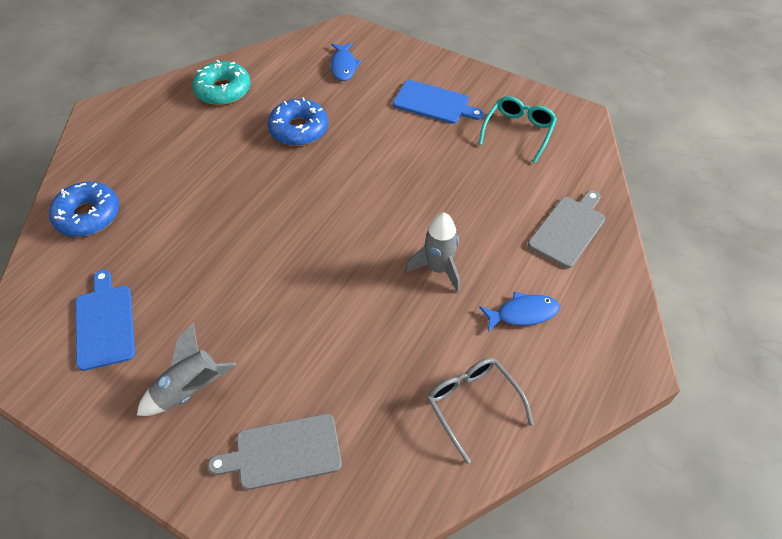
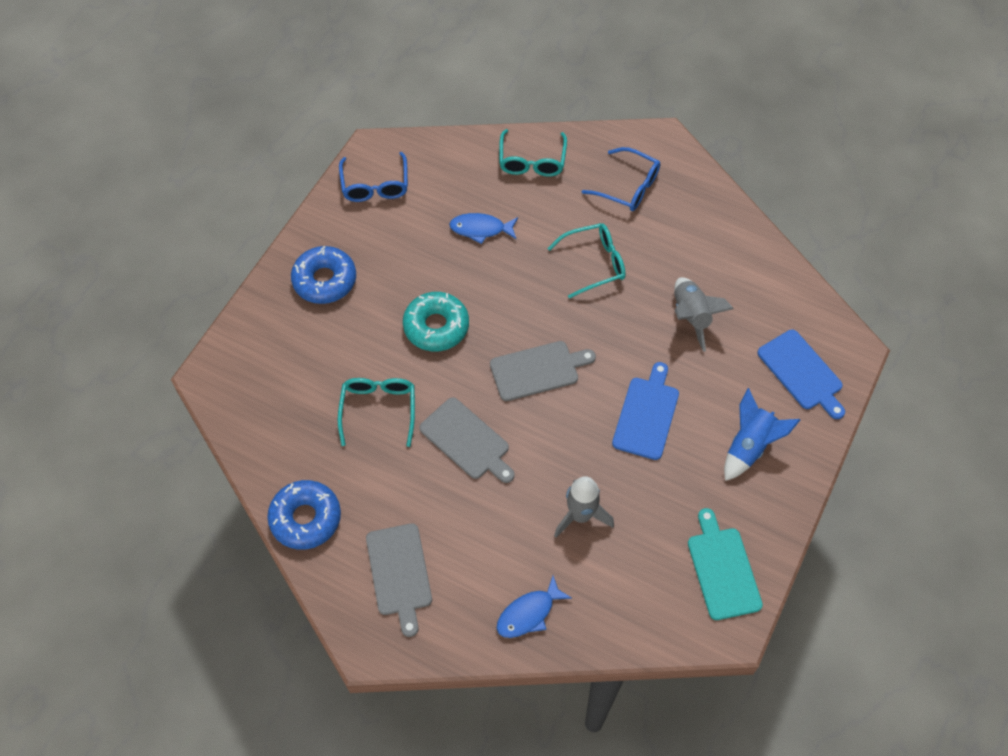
blue glasses: none = 0 -> [339,152,408,202] [582,147,660,211] = 2
blue rocket: none = 0 -> [724,388,800,481] = 1
grey cutting board: [208,414,342,490] [528,190,605,268] = 2 -> [366,523,432,637] [419,397,515,483] [490,341,596,401] = 3
grey glasses: [427,358,534,464] = 1 -> none = 0
turquoise cutting board: none = 0 -> [688,508,763,620] = 1
turquoise glasses: [479,96,557,163] = 1 -> [338,378,415,447] [499,129,567,177] [547,223,626,299] = 3

